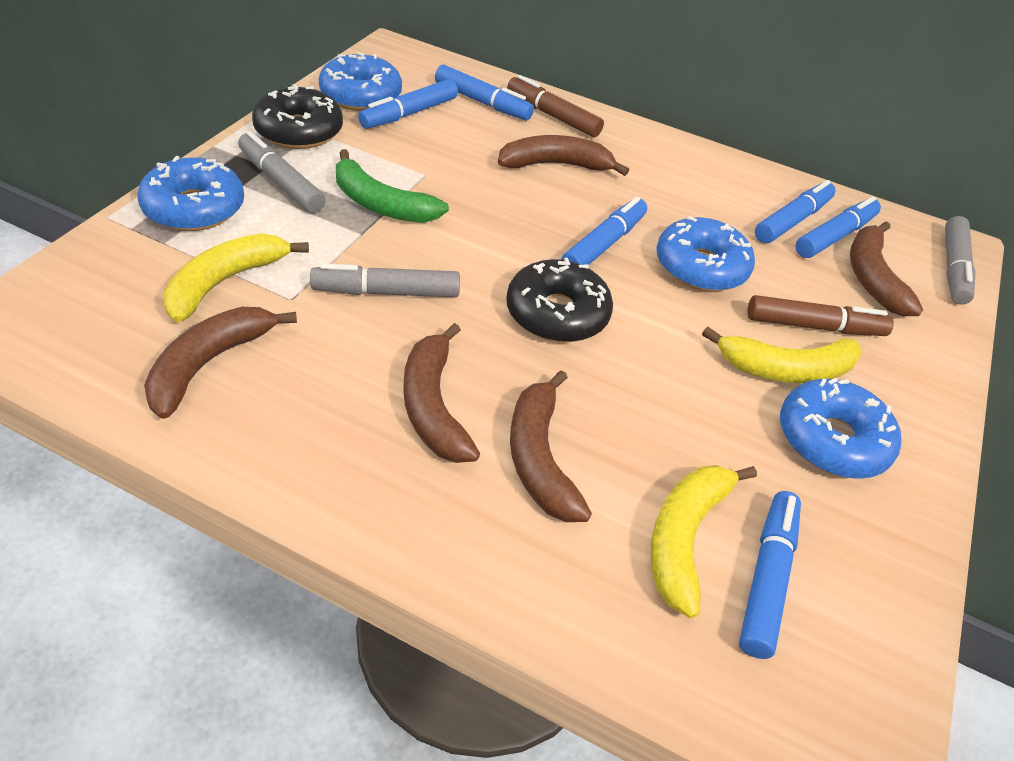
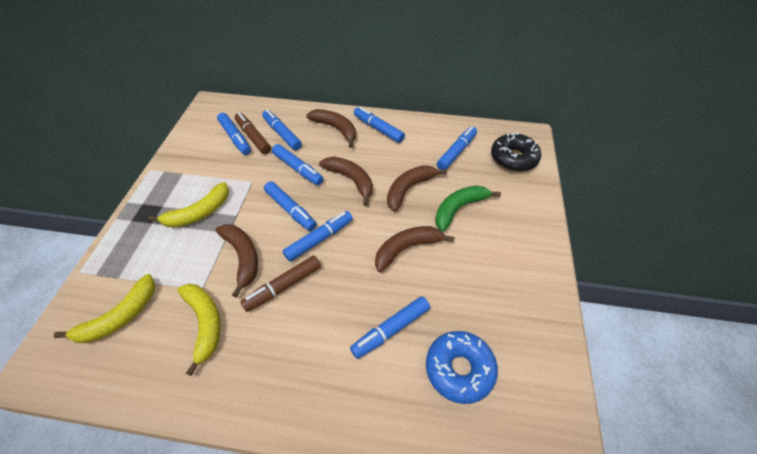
black donut: [252,84,343,149] [506,258,613,342] = 2 -> [491,133,541,172] = 1
blue donut: [137,156,244,231] [319,52,402,111] [657,216,755,291] [780,378,901,479] = 4 -> [426,331,498,404] = 1
blue marker: [358,79,458,129] [435,65,534,120] [561,197,647,265] [739,491,801,659] [755,180,836,243] [795,196,881,258] = 6 -> [217,113,251,155] [262,110,302,150] [264,181,317,231] [272,144,324,185] [283,211,353,262] [350,296,430,359] [354,107,405,143] [437,126,477,170] = 8
grey marker: [238,131,326,213] [310,264,460,297] [945,216,976,305] = 3 -> none = 0

